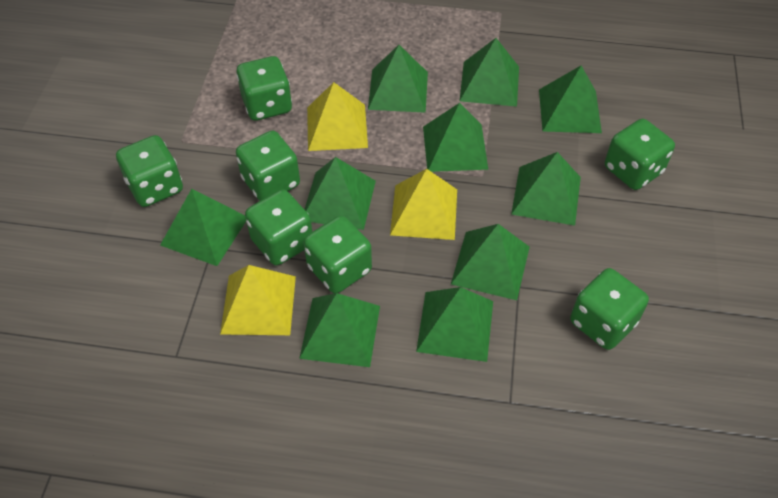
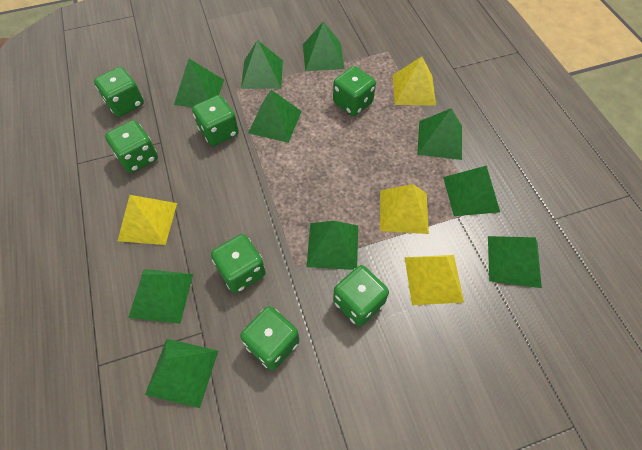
yellow pyramid: [220,265,296,335] [307,82,368,151] [390,169,457,240] = 3 -> [118,195,177,245] [380,184,429,234] [393,56,436,106] [405,255,464,305] = 4

